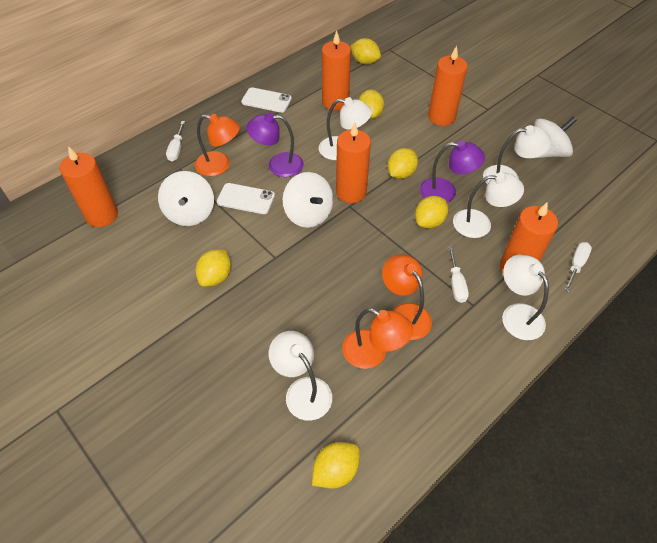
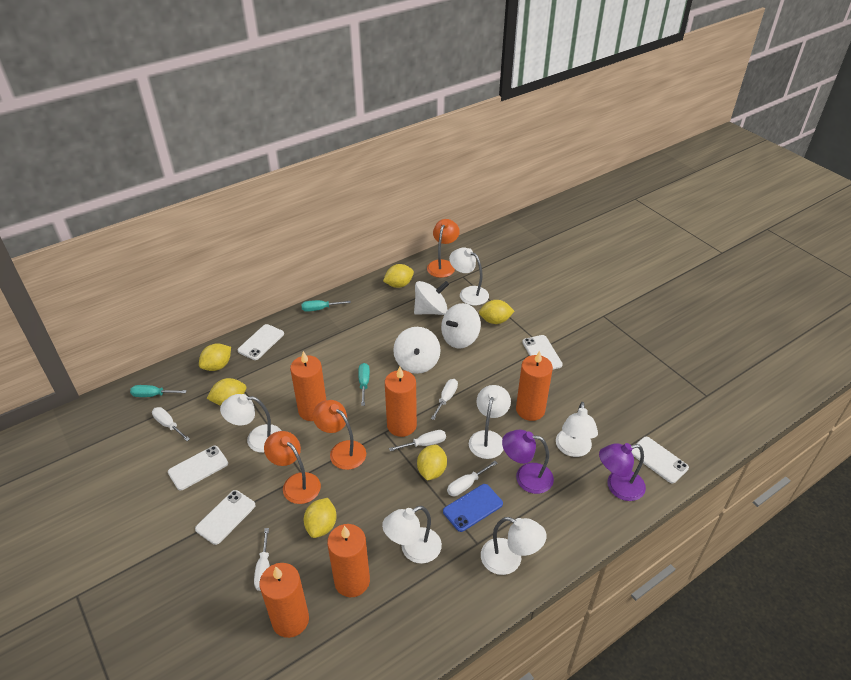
blue phone: none = 0 -> [443,484,503,532] = 1
turquoise screwdriver: none = 0 -> [130,385,187,397] [301,300,351,312] [358,363,370,406] = 3
white lamp: [269,331,332,421] [319,97,372,160] [453,172,524,238] [483,125,552,184] [502,254,549,340] = 5 -> [220,394,282,453] [382,506,442,564] [449,248,489,305] [469,385,511,459] [481,517,547,575] [556,402,598,457] = 6
white phone: [217,183,275,214] [241,87,292,113] = 2 -> [168,446,228,490] [195,490,256,545] [238,324,284,360] [522,335,563,369] [631,437,689,483] = 5
white screwdriver: [166,121,185,162] [448,246,469,303] [565,242,592,292] = 3 -> [152,407,190,441] [254,528,270,591] [389,430,446,451] [431,379,458,420] [447,461,497,496] = 5

